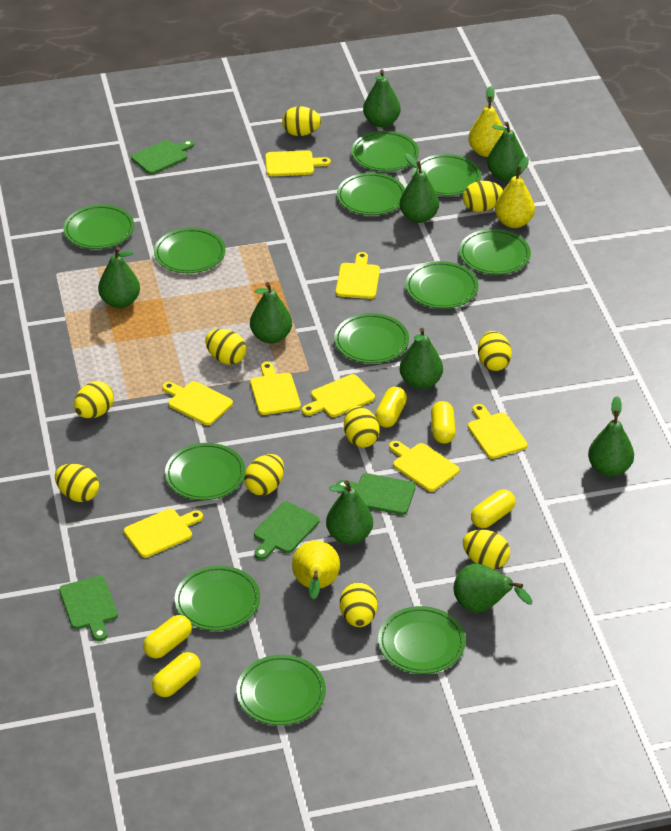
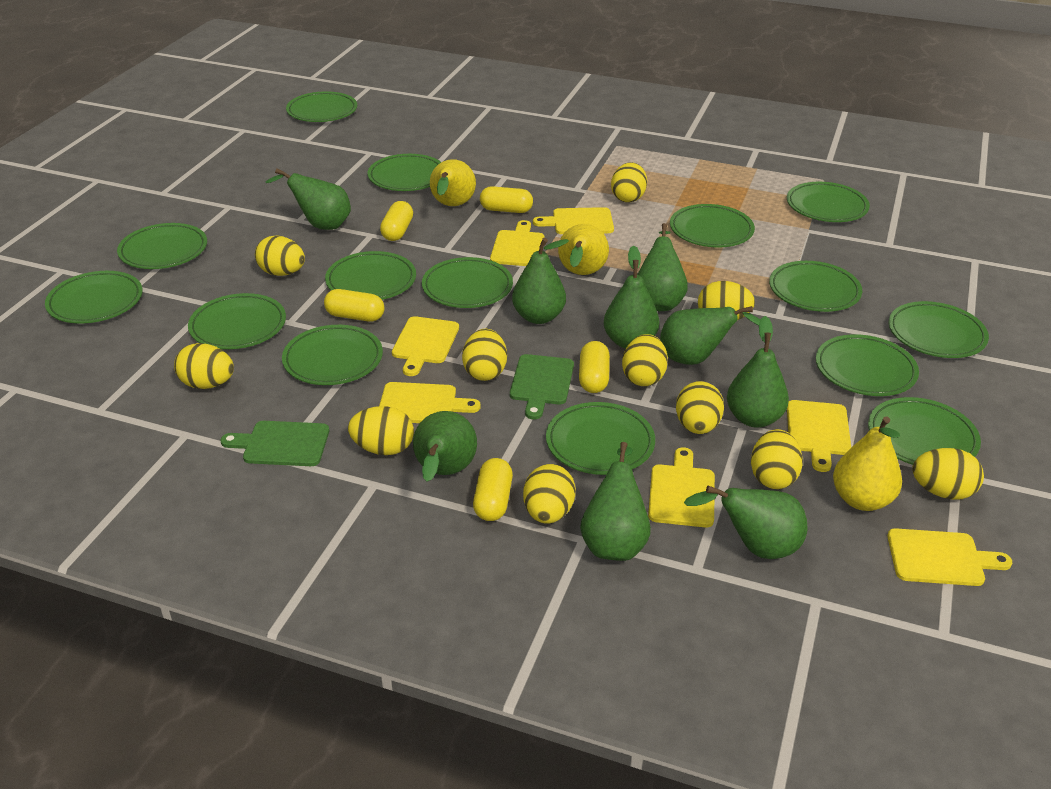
green cutting board: [59,576,118,641] [131,140,194,174] [254,502,320,560] [336,473,416,515] = 4 -> [221,421,329,466] [510,354,574,419] = 2
green plate: [64,205,134,249] [154,228,225,273] [165,443,245,500] [175,566,260,631] [236,655,326,725] [334,313,409,363] [337,173,405,215] [351,131,419,172] [378,606,465,674] [406,261,478,309] [413,154,481,196] [459,229,531,275] = 12 -> [45,271,143,324] [117,223,207,269] [188,293,286,349] [282,325,383,385] [286,91,357,122] [325,251,416,300] [367,154,441,191] [422,257,513,308] [546,402,655,475] [670,204,755,247] [769,261,862,312] [787,182,870,222] [816,334,919,396] [868,397,981,465] [889,301,989,358] = 15
yellow cutting board: [124,509,203,558] [162,381,233,425] [250,362,301,415] [265,150,331,176] [302,374,375,417] [336,252,380,299] [389,441,459,492] [468,404,528,459] = 8 -> [379,382,481,423] [392,316,459,376] [490,220,544,266] [533,207,614,234] [648,447,715,527] [787,400,851,472] [887,528,1012,586] = 7
yellow egg: [55,464,99,502] [74,381,114,418] [205,329,246,365] [244,454,284,495] [282,106,321,136] [340,583,378,627] [344,406,380,448] [463,181,503,212] [463,530,510,569] [478,331,512,371] = 10 -> [174,343,234,389] [255,235,305,276] [348,406,414,455] [462,329,507,381] [523,464,576,524] [611,163,647,203] [622,334,668,386] [676,381,724,434] [698,281,755,320] [751,429,803,489] [912,448,984,500] = 11

